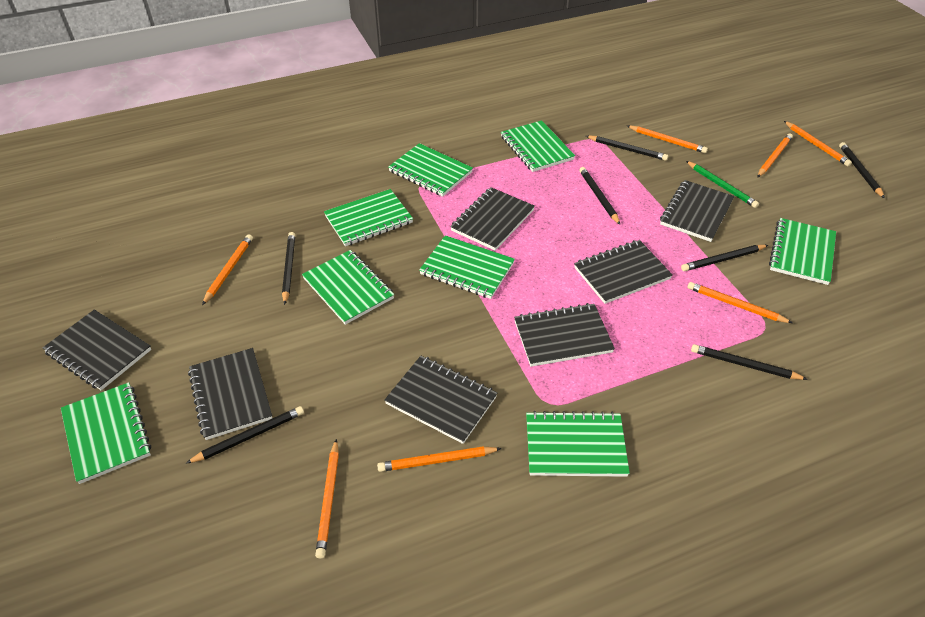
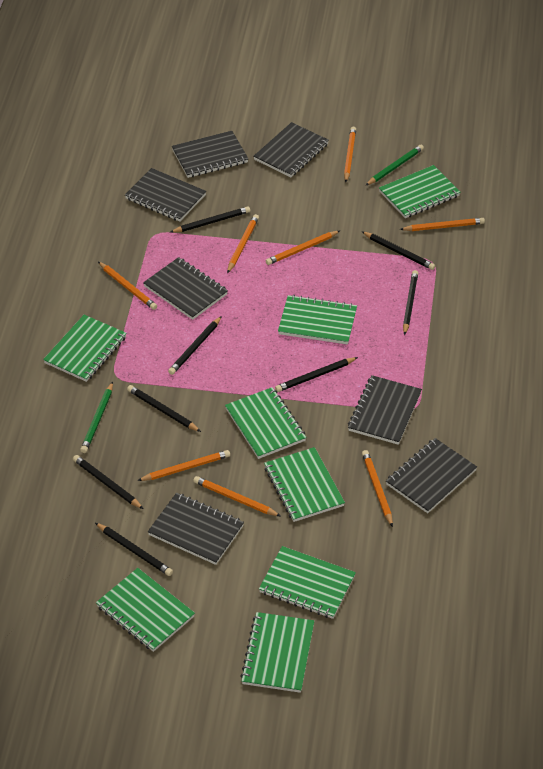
black pencil: [186,406,304,464] [282,232,295,305] [579,167,620,225] [586,136,668,161] [681,245,768,271] [691,344,808,380] [839,142,885,198] = 7 -> [73,455,143,509] [95,523,173,576] [127,385,201,432] [168,316,222,375] [171,206,250,233] [275,357,358,392] [361,231,435,270] [403,270,418,335] = 8
green pencil: [686,161,759,208] = 1 -> [80,382,113,453] [365,145,424,186] = 2
orange pencil: [202,234,253,305] [315,439,339,558] [377,446,502,472] [627,126,708,153] [687,282,792,323] [757,133,793,178] [784,121,852,166] = 7 -> [98,262,157,310] [137,450,230,481] [193,476,280,516] [227,214,259,273] [266,231,340,265] [344,127,356,182] [362,450,393,527] [400,218,485,231] = 8

